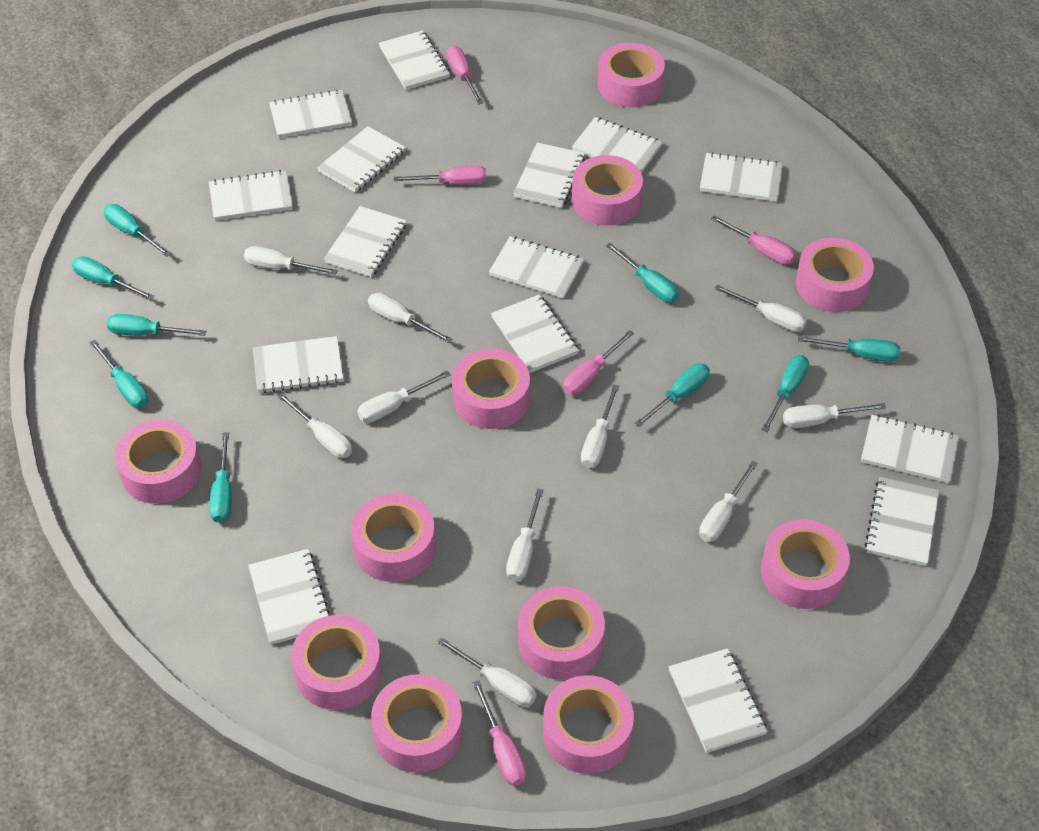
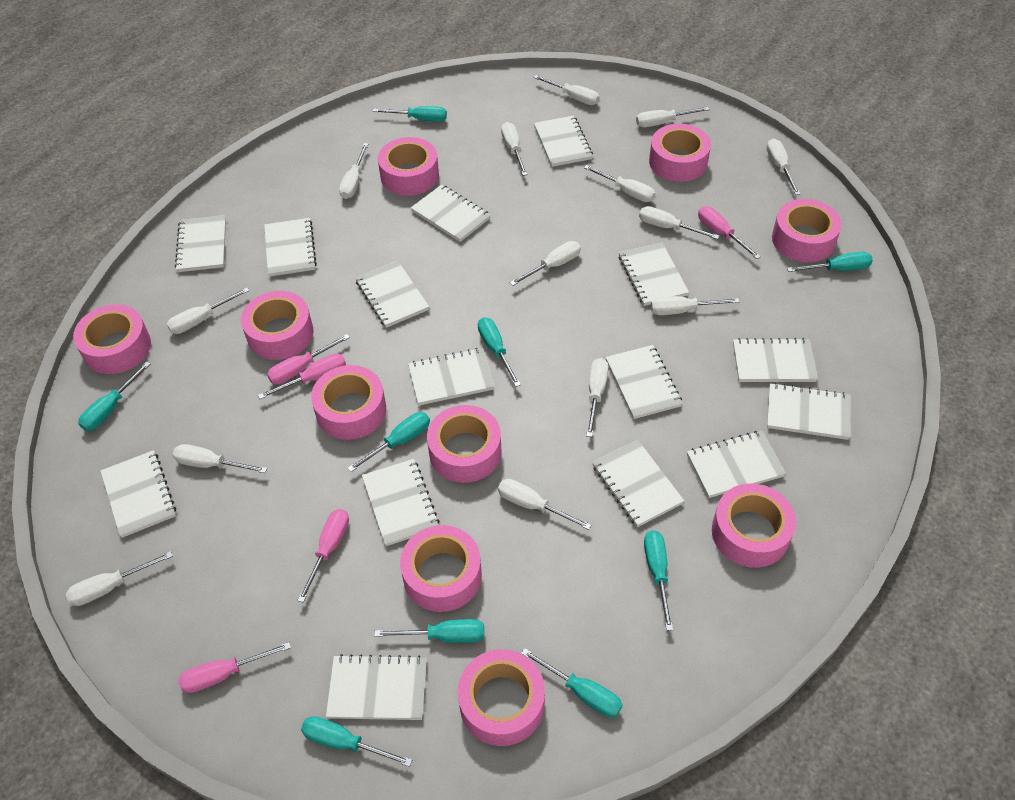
pink tape: [115,420,201,504] [291,615,382,710] [351,494,436,582] [371,674,463,773] [452,349,530,429] [518,586,605,680] [543,675,634,774] [572,155,643,225] [598,43,665,107] [761,519,850,609] [796,238,874,312] = 11 -> [73,304,151,374] [241,291,314,360] [311,365,386,440] [378,137,439,196] [400,525,482,612] [427,405,502,483] [458,649,545,746] [649,124,711,182] [712,483,796,568] [772,199,842,262] = 10
white screwdriver: [244,246,338,275] [277,393,352,458] [357,371,451,423] [368,293,452,343] [437,637,537,707] [506,488,544,581] [581,384,619,468] [699,461,758,542] [714,285,807,332] [783,403,886,428] = 10 -> [66,551,173,606] [167,287,250,334] [173,444,267,473] [339,143,368,199] [498,479,591,530] [501,122,528,176] [510,241,581,286] [533,75,600,105] [584,165,655,202] [586,358,608,437] [636,107,710,127] [639,206,719,239] [651,296,739,315] [767,139,801,195] = 14

